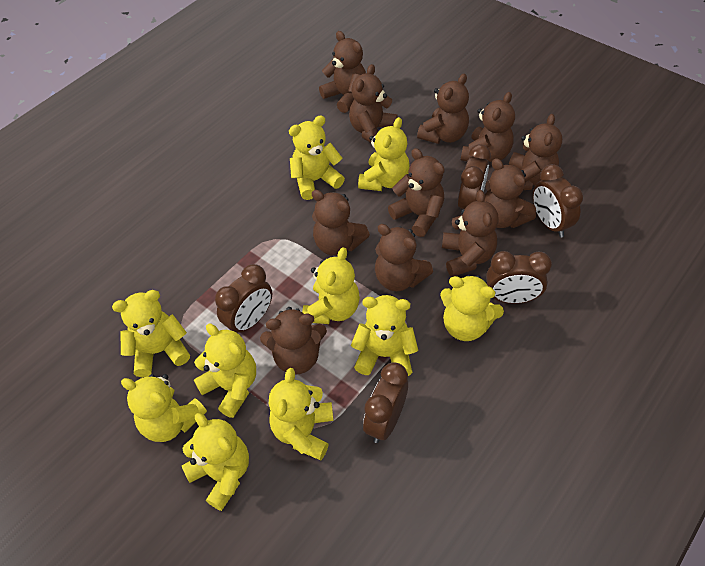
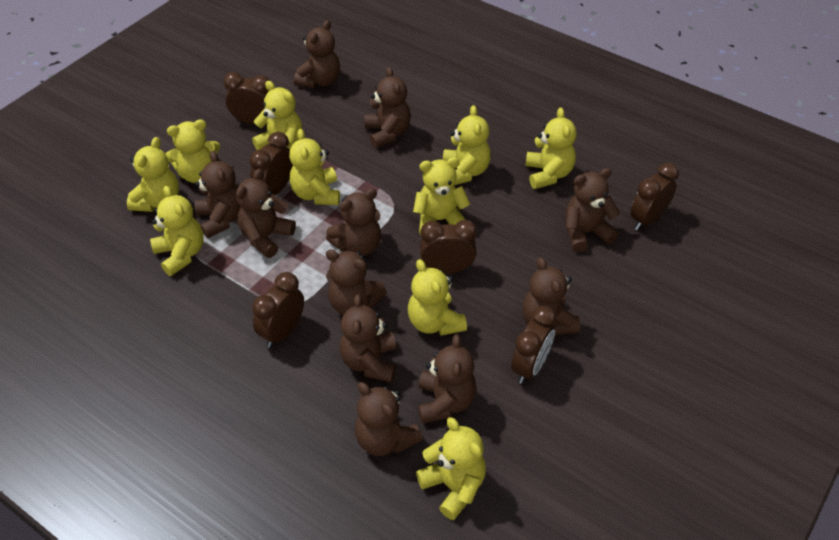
brown clock: [215,264,272,333] [363,363,408,443] [458,144,491,209] [486,251,552,304] [533,164,583,237] = 5 -> [223,72,270,125] [249,132,293,195] [252,272,304,348] [420,220,477,274] [511,306,557,384] [630,163,679,230] = 6

